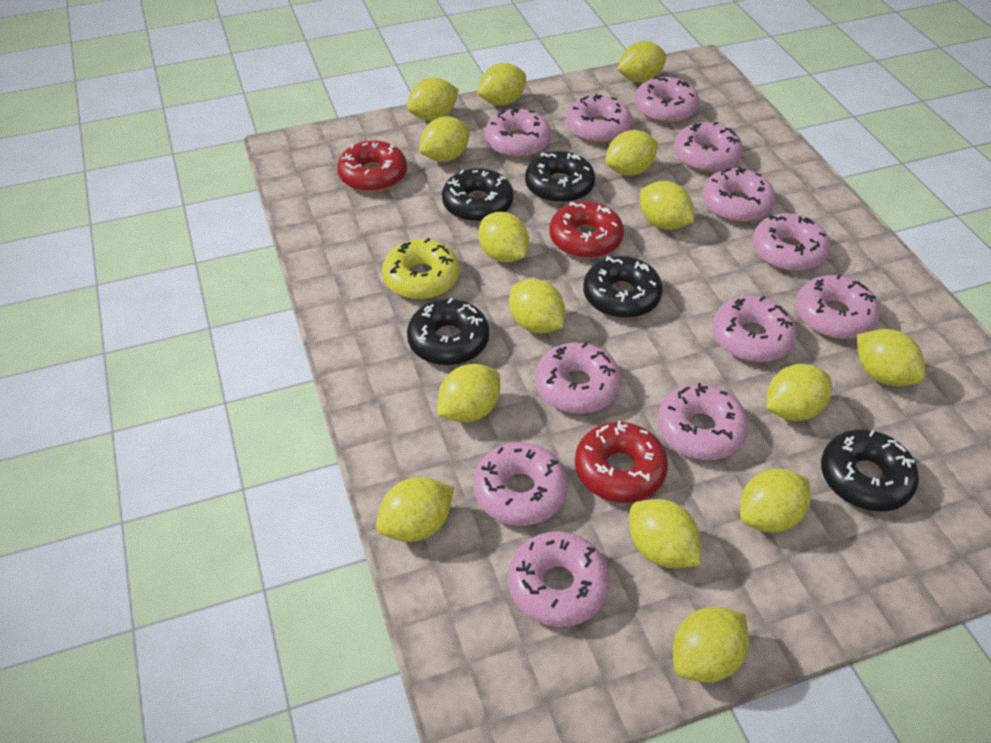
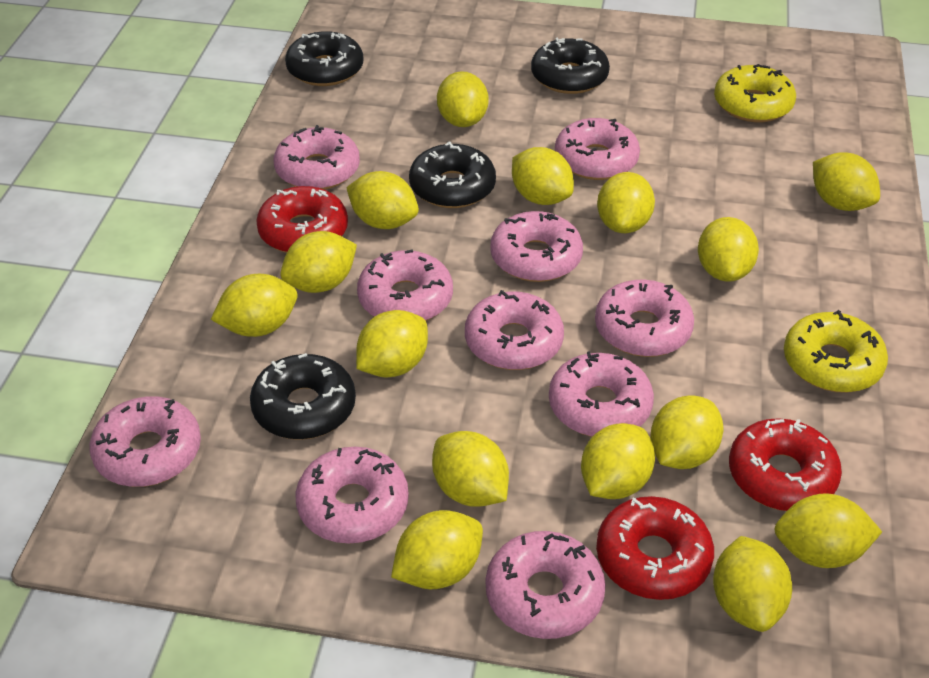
black donut: [407,298,489,366] [442,168,514,222] [525,151,595,204] [583,256,663,318] [821,429,919,511] = 5 -> [250,353,356,440] [285,31,363,86] [409,141,496,208] [531,38,610,94] = 4
pink donut: [473,442,568,526] [485,107,551,158] [508,531,610,627] [535,342,621,414] [566,93,632,143] [634,76,699,123] [657,383,748,460] [674,122,743,172] [702,166,776,222] [712,296,797,362] [752,213,830,271] [796,274,880,339] = 12 -> [89,396,201,487] [274,125,360,190] [296,447,409,544] [357,249,453,321] [465,290,564,370] [486,531,606,639] [490,211,583,282] [549,351,654,437] [555,118,640,180] [595,280,694,357] = 10
yellow donut: [382,238,460,299] = 1 -> [714,64,796,122] [784,310,888,393] = 2

